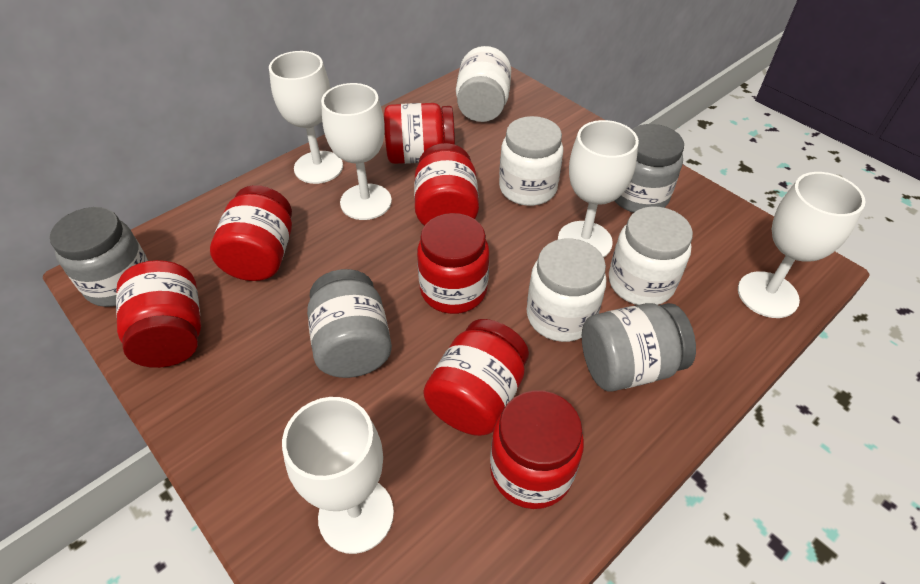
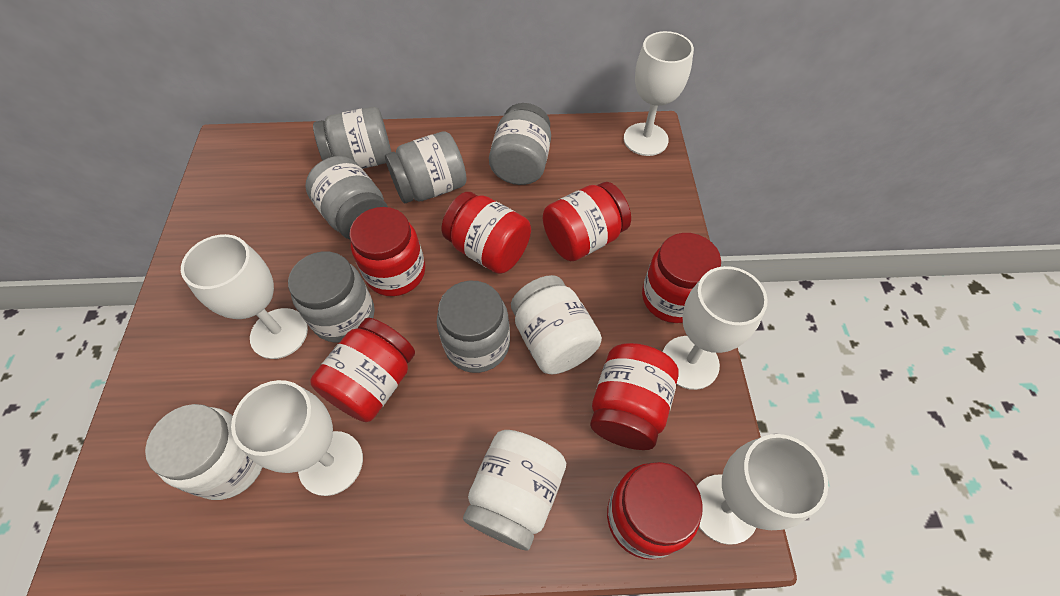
grey jar: [50,207,148,307] [307,269,392,378] [582,303,696,392] [614,124,684,213] = 4 -> [288,252,375,343] [305,156,388,240] [313,107,391,169] [385,131,467,203] [437,280,510,373] [489,103,551,185] = 6
white jar: [456,46,511,122] [499,116,564,206] [527,239,606,342] [609,207,693,305] = 4 -> [145,404,263,500] [463,430,566,550] [511,275,602,374] = 3

